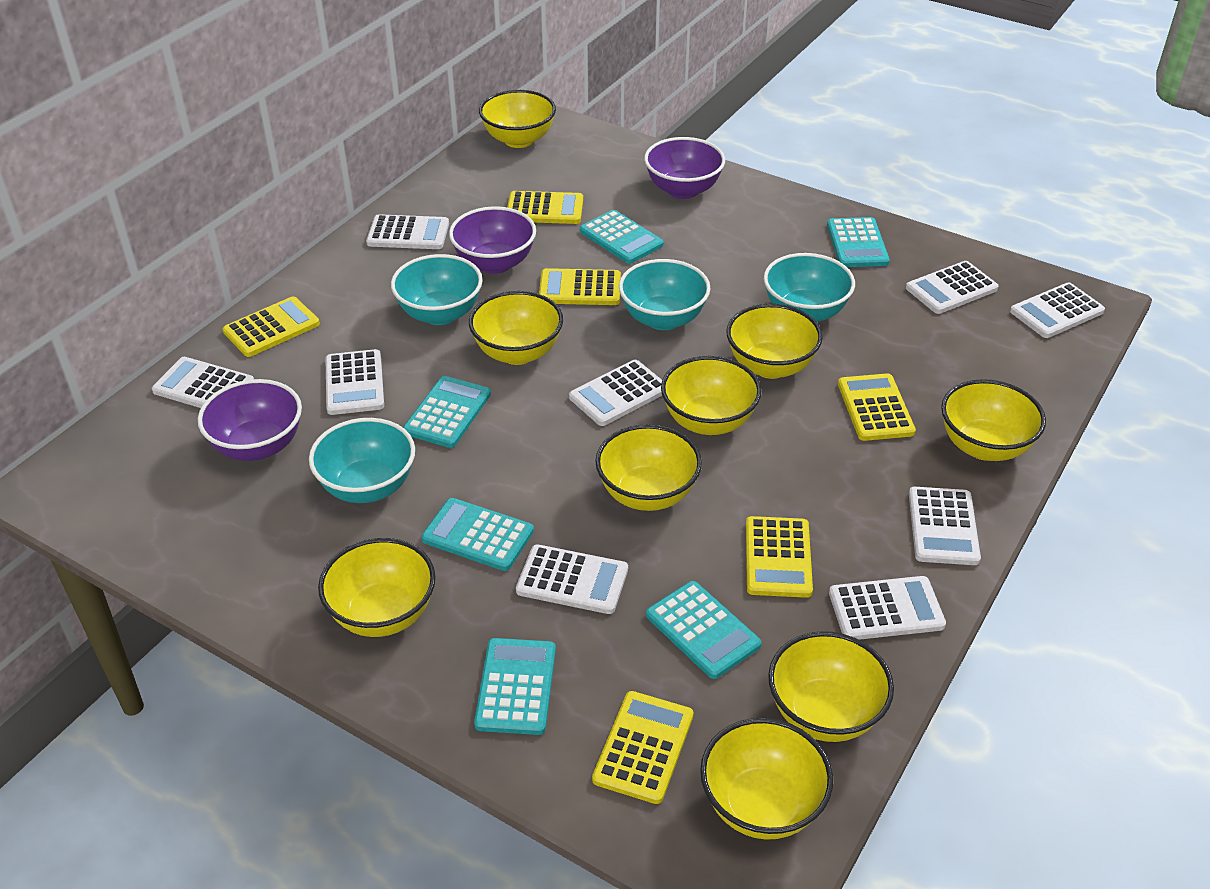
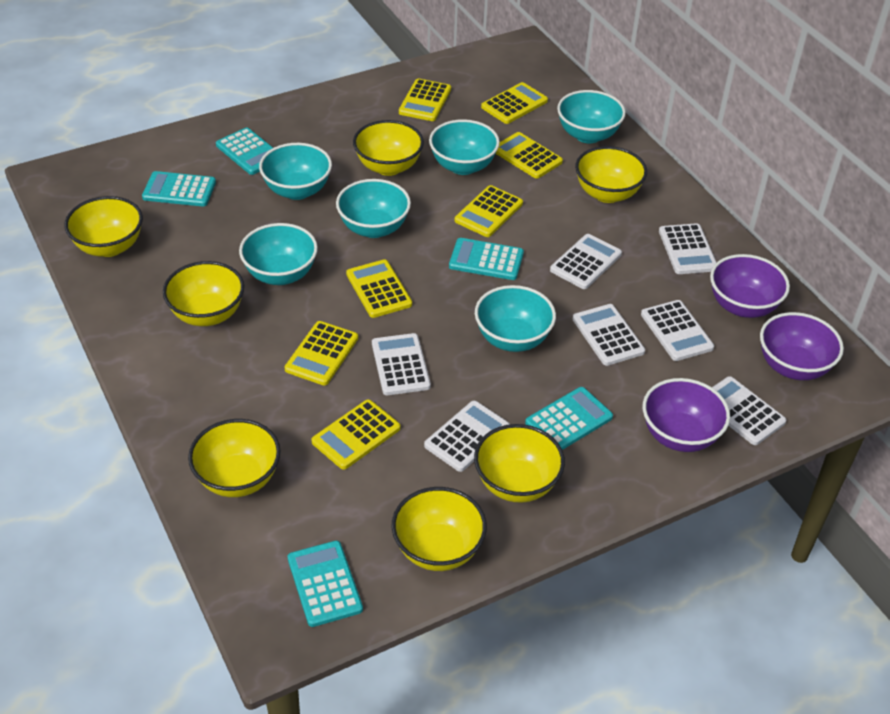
turquoise bowl: [309,418,415,503] [391,254,483,325] [619,259,711,330] [764,253,855,322] = 4 -> [239,223,318,285] [259,143,332,200] [336,179,411,238] [429,119,500,175] [475,285,556,352] [557,90,626,143] = 6
turquoise calculator: [403,376,491,448] [421,498,534,571] [474,638,556,735] [580,210,664,264] [646,581,761,679] [827,217,890,267] = 6 -> [142,171,216,207] [216,128,273,175] [288,541,363,627] [449,238,524,280] [525,387,613,450] = 5
white calculator: [152,357,254,408] [325,349,384,415] [366,214,449,249] [516,545,628,614] [569,360,662,426] [829,576,946,640] [906,261,999,314] [909,487,981,565] [1010,282,1105,338] = 9 -> [372,333,431,395] [424,401,510,472] [550,234,622,289] [573,304,645,366] [641,300,714,361] [659,223,717,274] [712,376,786,445] = 7
yellow bowl: [318,538,436,637] [469,291,563,365] [479,90,556,148] [596,424,702,511] [661,356,761,435] [700,718,833,840] [727,304,823,379] [768,631,894,742] [941,379,1046,461] = 9 -> [64,196,143,257] [163,261,244,326] [188,419,281,497] [353,120,424,176] [392,487,487,571] [474,424,565,503] [575,146,647,203] = 7
yellow calculator: [223,297,320,357] [507,191,583,224] [539,268,621,305] [592,691,693,804] [746,516,813,598] [838,373,916,441] = 6 -> [285,321,358,385] [311,399,400,470] [346,259,412,318] [399,79,451,121] [455,185,523,237] [481,82,548,124] [496,132,563,179] = 7

